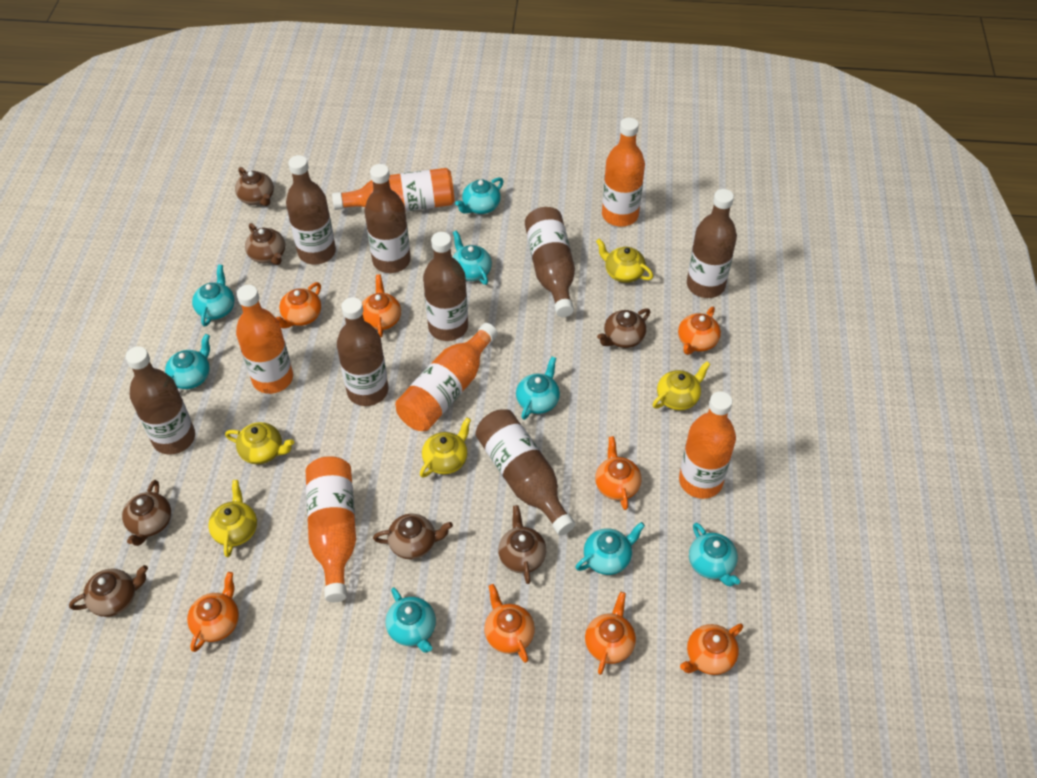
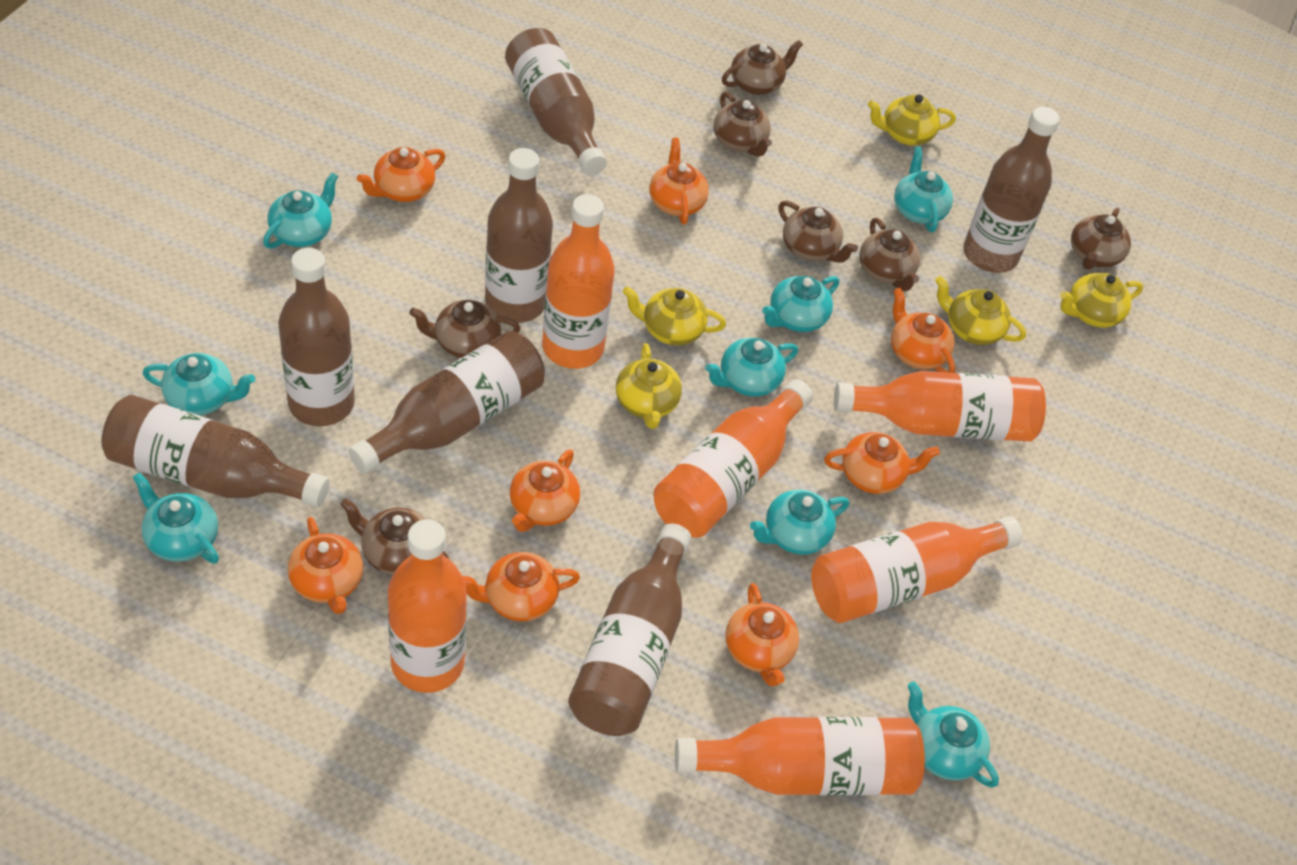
brown bottle: [125,346,195,455] [286,155,336,264] [337,297,388,406] [365,164,411,273] [423,232,468,341] [475,409,575,536] [525,207,575,317] [687,189,737,298] = 8 -> [101,395,329,507] [278,248,355,426] [349,331,545,474] [485,148,553,323] [505,28,607,175] [568,524,691,736] [963,107,1060,273] = 7

